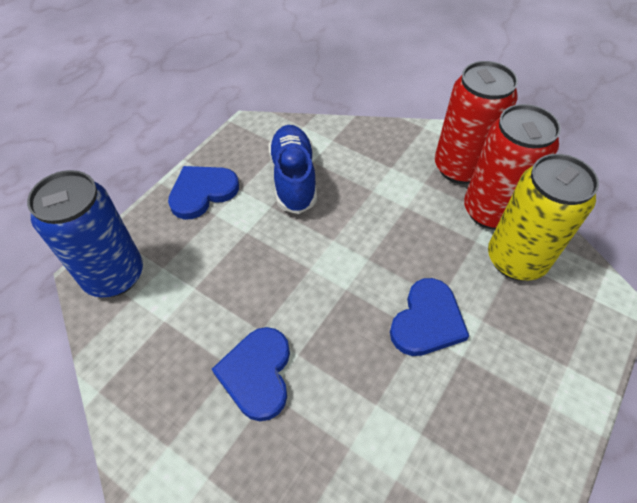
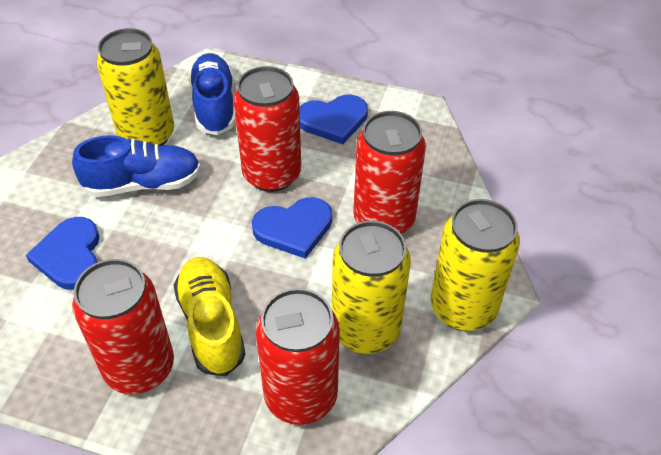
blue can: [27,170,143,297] = 1 -> none = 0
blue shoe: [268,125,317,214] = 1 -> [72,135,201,197] [189,53,236,135] = 2
red can: [435,61,518,184] [464,104,561,229] = 2 -> [72,259,174,394] [233,66,301,192] [256,288,340,425] [353,111,426,234] = 4
yellow can: [488,154,599,281] = 1 -> [97,28,174,146] [332,221,411,354] [431,199,520,331] = 3
yellow shoe: none = 0 -> [174,257,246,376] = 1

